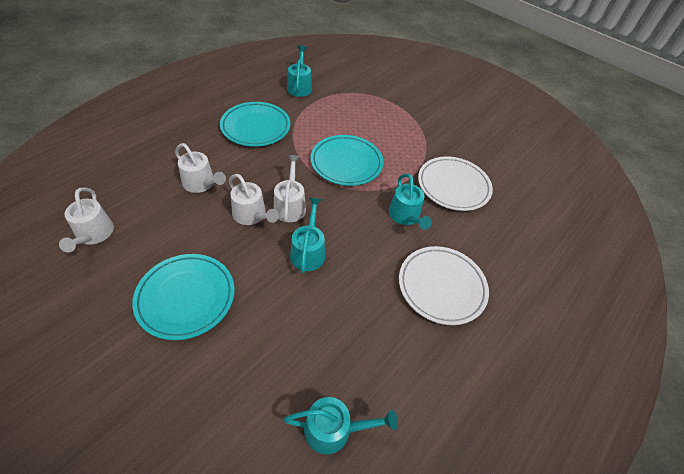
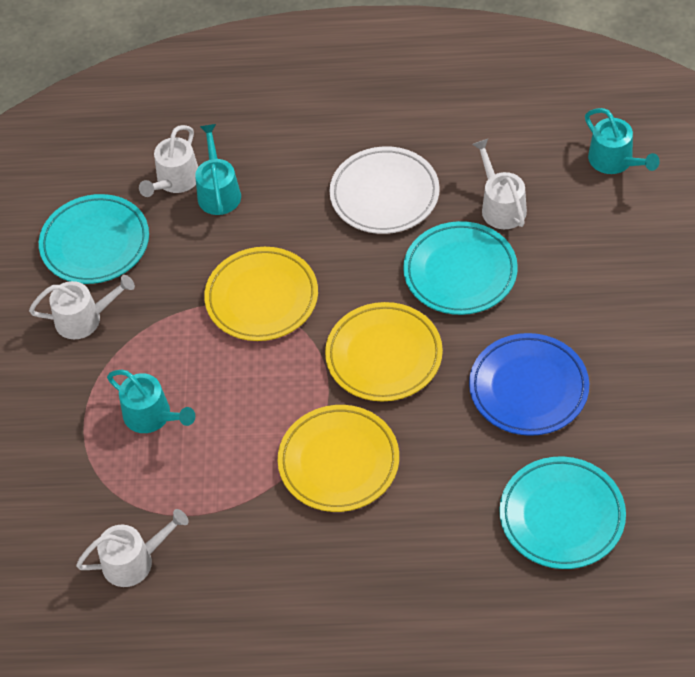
blue plate: none = 0 -> [469,333,589,436] = 1
turquoise watering can: [284,397,398,455] [287,46,312,97] [290,198,325,273] [389,174,432,230] = 4 -> [107,370,195,433] [195,124,241,215] [585,108,660,174] = 3
white plate: [399,246,489,325] [418,156,493,211] = 2 -> [330,146,440,234] = 1
yellow plate: none = 0 -> [204,247,318,341] [278,405,399,512] [325,302,443,401] = 3

